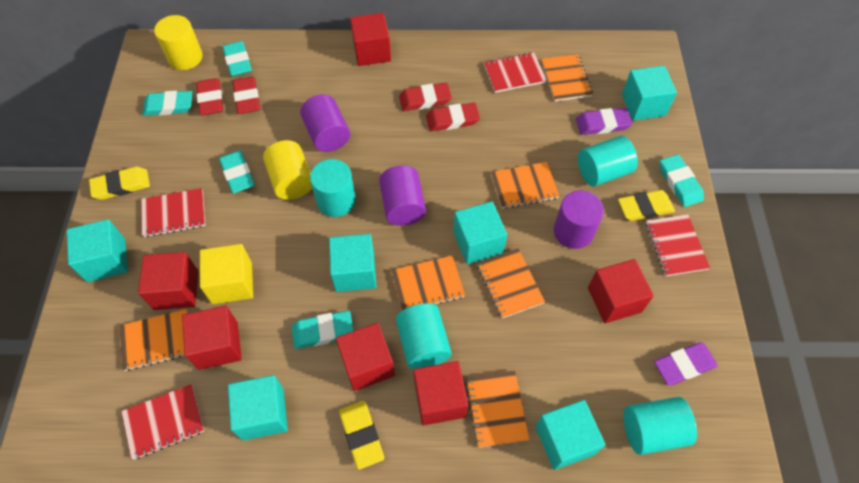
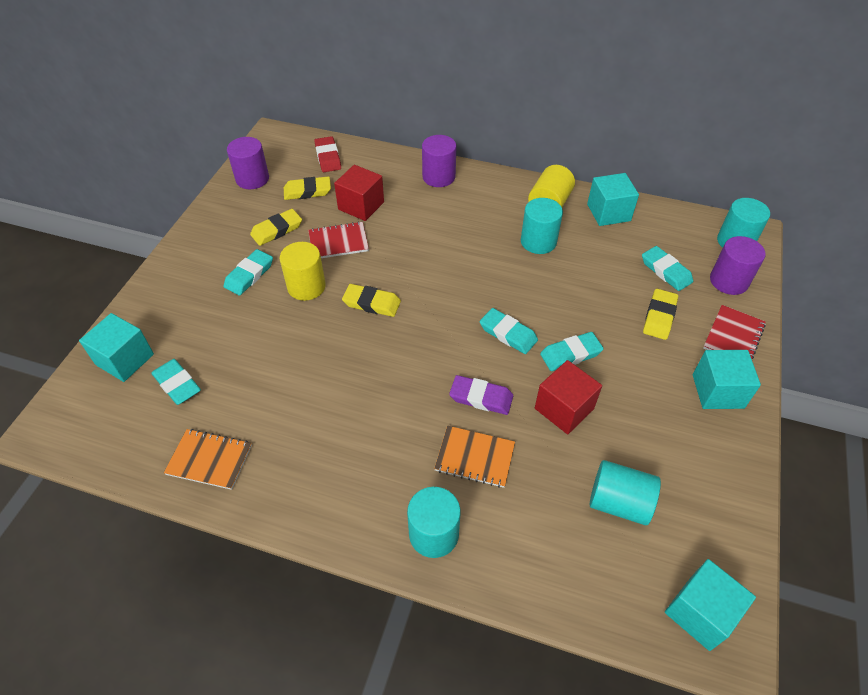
orange notebook: [119,309,188,371] [391,256,465,310] [465,370,530,448] [477,248,545,318] [491,162,560,209] [541,54,593,101] = 6 -> [164,429,252,490] [434,426,515,488] = 2
purple eraser: [576,108,632,135] [654,342,718,385] = 2 -> [449,375,513,415] = 1
red cube: [138,252,198,310] [182,306,242,370] [336,323,395,391] [350,13,391,66] [414,361,468,426] [588,259,654,323] = 6 -> [334,165,384,221] [535,360,602,434] = 2
red eraser: [196,78,223,115] [233,77,260,114] [399,83,452,111] [426,103,480,132] = 4 -> [314,136,341,172] = 1
red notebook: [122,384,204,460] [141,188,205,237] [484,52,547,93] [646,214,710,276] = 4 -> [308,221,369,258] [703,305,766,359] = 2
turquoise cube: [67,219,128,282] [228,375,288,441] [329,234,377,292] [453,201,507,264] [535,400,606,470] [622,66,677,121] = 6 -> [79,313,154,382] [587,173,639,226] [665,559,756,651] [693,350,761,409] = 4
yellow cube: [200,244,253,304] = 1 -> none = 0
yellow eraser: [89,167,150,200] [339,401,384,470] [618,190,675,221] = 3 -> [250,209,302,246] [284,176,331,200] [342,284,401,317] [643,289,678,340] = 4

